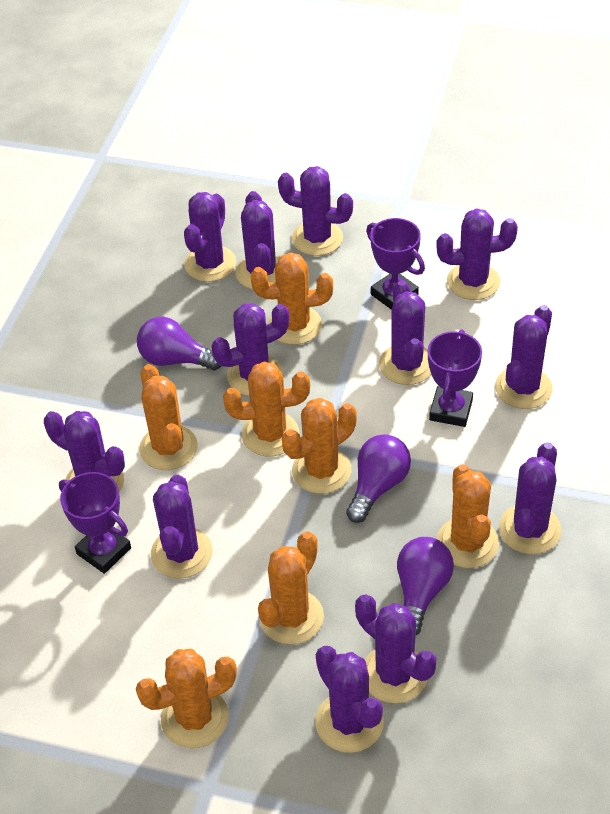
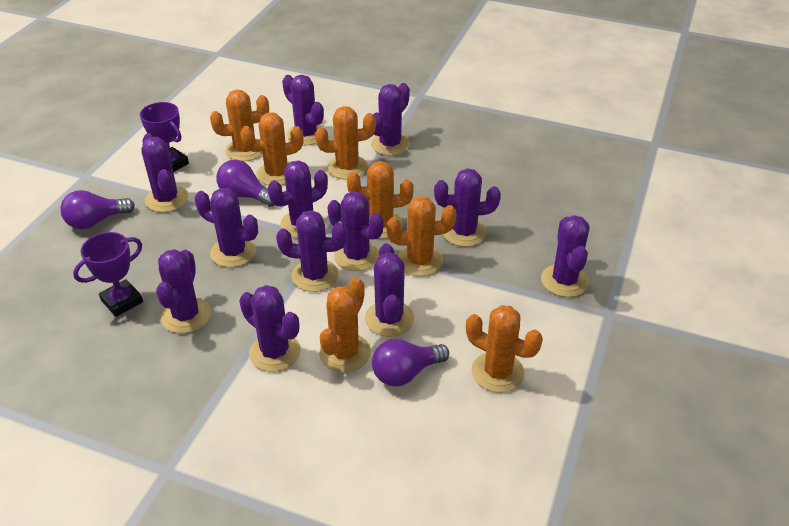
purple trophy: [59,472,131,574] [366,218,425,310] [428,329,482,427] = 3 -> [73,232,143,317] [140,102,189,172] = 2

